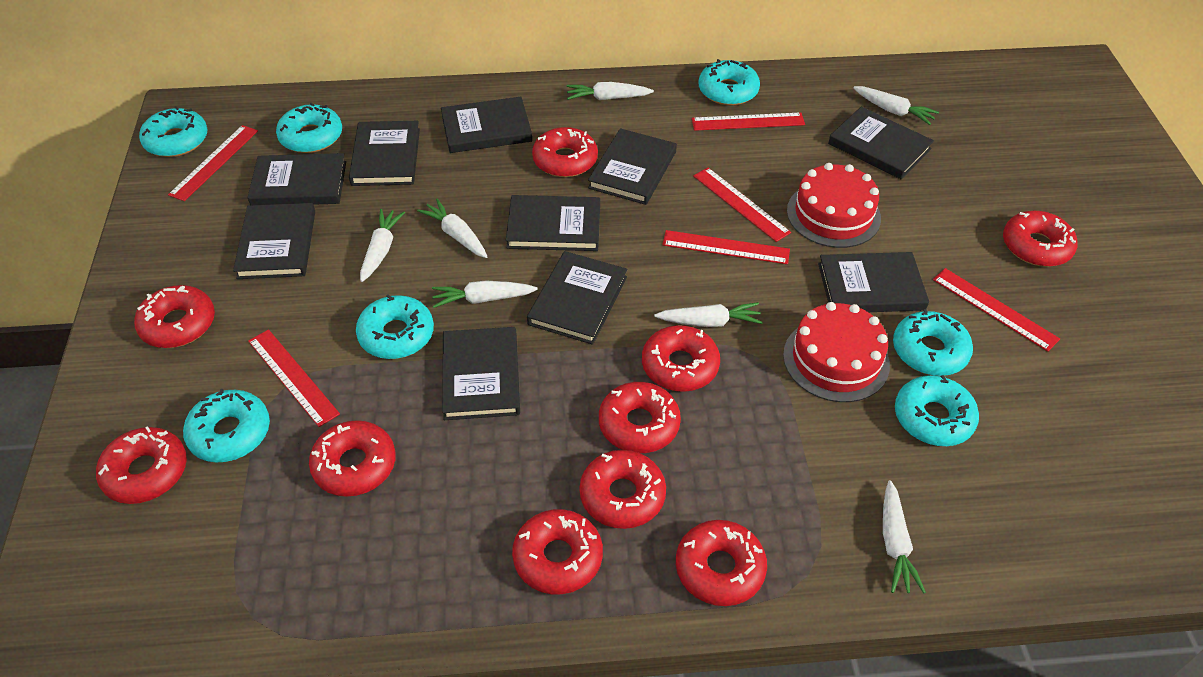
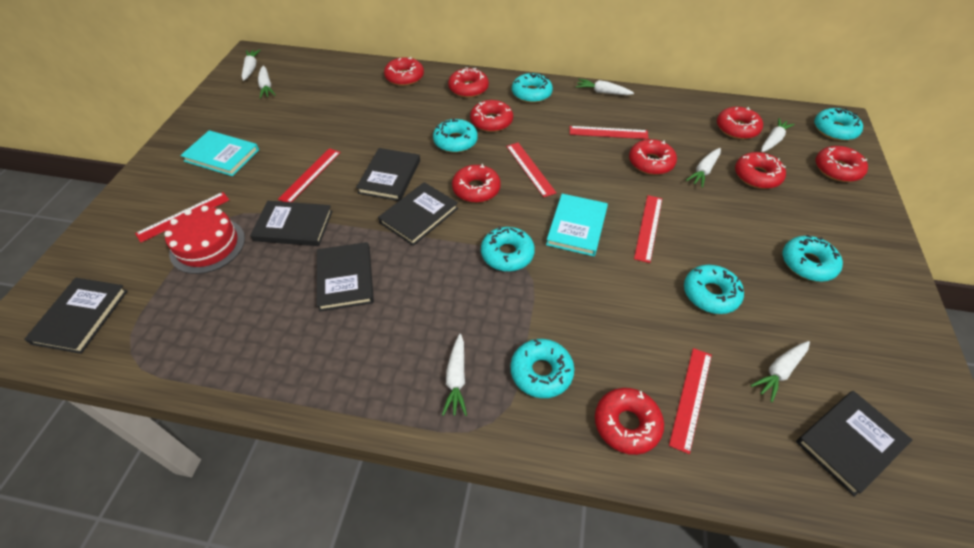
black book: [233,203,315,279] [248,153,346,205] [349,121,420,186] [441,97,532,153] [442,327,520,420] [506,195,600,251] [527,251,627,345] [588,128,677,205] [818,252,929,312] [828,107,934,179] = 10 -> [24,278,128,354] [250,201,333,246] [317,242,374,312] [356,148,420,201] [378,182,458,246] [796,391,912,497] = 6
red cake: [783,302,890,402] [787,163,881,248] = 2 -> [164,206,245,274] = 1
red donut: [96,426,187,504] [134,285,215,348] [309,420,396,497] [512,509,603,594] [532,127,598,177] [580,450,666,529] [599,382,681,453] [642,325,720,392] [676,520,767,606] [1003,211,1077,267] = 10 -> [384,57,424,86] [448,67,489,98] [452,164,501,203] [470,100,513,132] [595,388,664,455] [629,139,677,175] [717,107,763,139] [735,152,786,189] [816,146,868,182] = 9
turquoise book: none = 0 -> [180,130,259,176] [546,194,608,256] = 2

